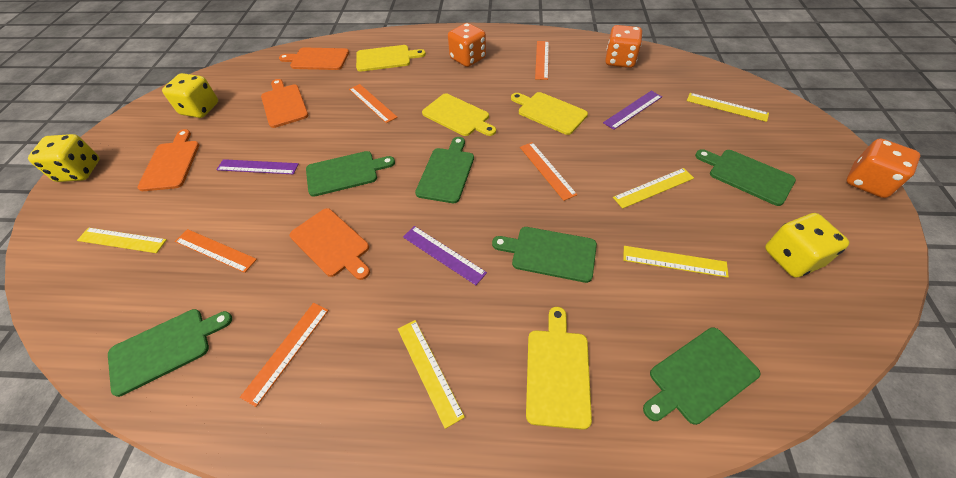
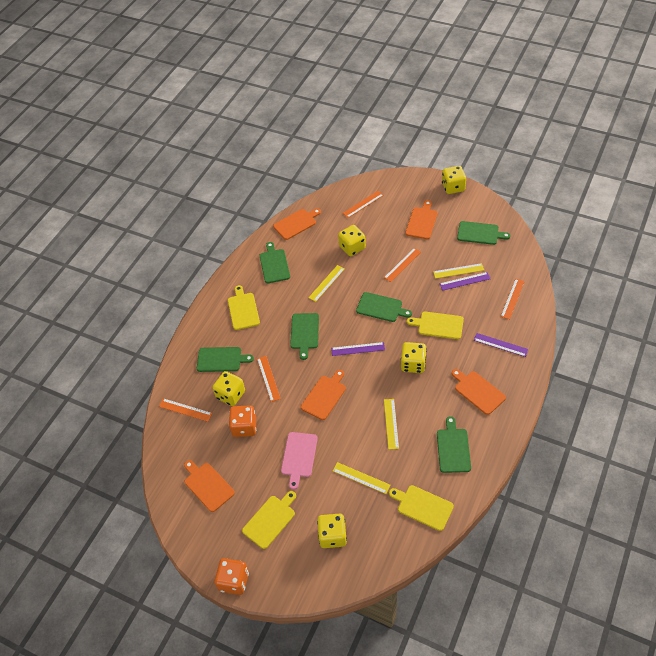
orange cutting board: [137,129,199,191] [261,79,309,128] [279,48,349,70] [290,208,370,280] = 4 -> [184,460,235,512] [273,208,321,240] [301,370,346,420] [405,200,437,239] [452,369,506,415] = 5
orange dice: [448,23,486,67] [605,25,643,68] [846,139,920,198] = 3 -> [214,558,249,595] [229,405,256,437] = 2
pink cutting board: none = 0 -> [281,432,318,490] = 1
yellow dice: [28,134,100,182] [162,73,218,118] [765,213,849,278] = 3 -> [213,371,245,406] [317,514,347,548] [338,225,366,256] [401,342,427,373] [442,166,466,194] = 5
yellow ruler: [77,227,167,253] [398,320,465,429] [613,168,694,209] [623,246,729,278] [687,93,769,122] = 5 -> [308,265,344,302] [333,462,390,494] [384,399,399,449] [433,263,484,279] = 4

